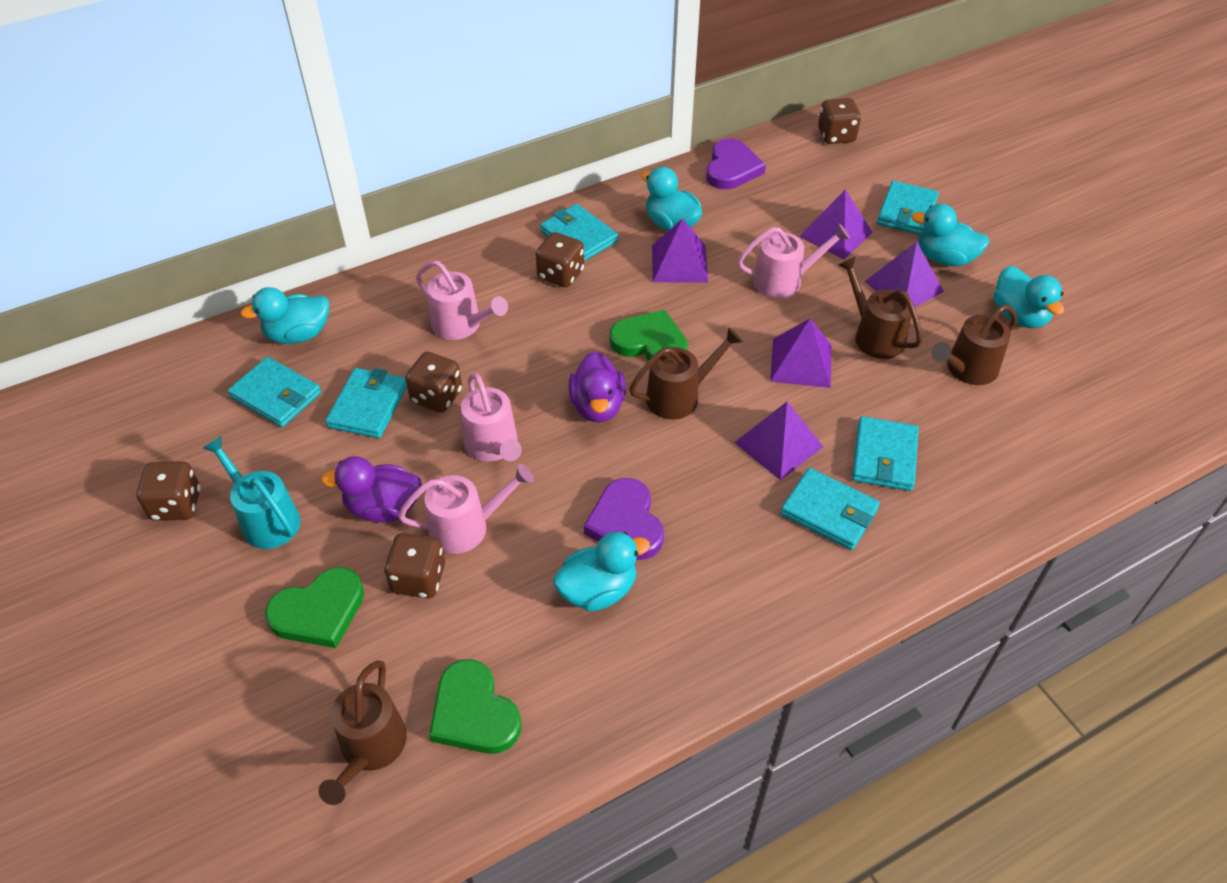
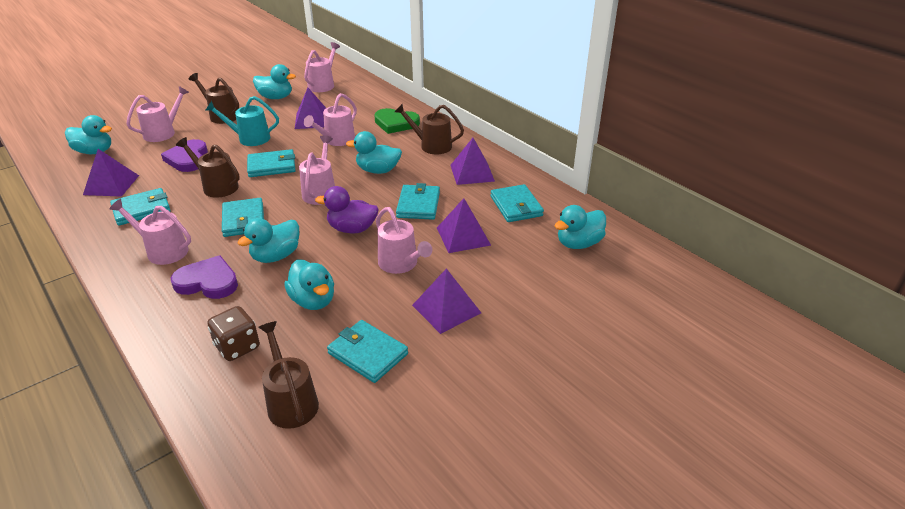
brown dice: [137,461,201,521] [384,533,445,598] [405,352,462,413] [536,232,584,288] [818,98,861,144] = 5 -> [207,306,260,361] = 1
green heart: [265,567,364,648] [429,659,521,754] [610,310,688,360] = 3 -> [374,108,420,134] = 1
pink watering can: [398,464,534,554] [416,261,508,340] [461,373,522,462] [737,224,850,299] = 4 -> [109,199,191,265] [126,86,189,142] [299,135,335,205] [304,42,340,92] [304,93,357,146] [376,207,432,274] = 6
purple duck: [321,456,422,523] [568,351,626,423] = 2 -> [315,186,378,233] = 1
turquoise duck: [240,287,329,344] [553,532,650,612] [641,167,702,231] [911,204,990,266] [994,266,1064,328] = 5 -> [65,115,112,154] [237,218,299,263] [253,64,296,99] [284,260,334,310] [346,131,402,174] [554,205,606,249] = 6

